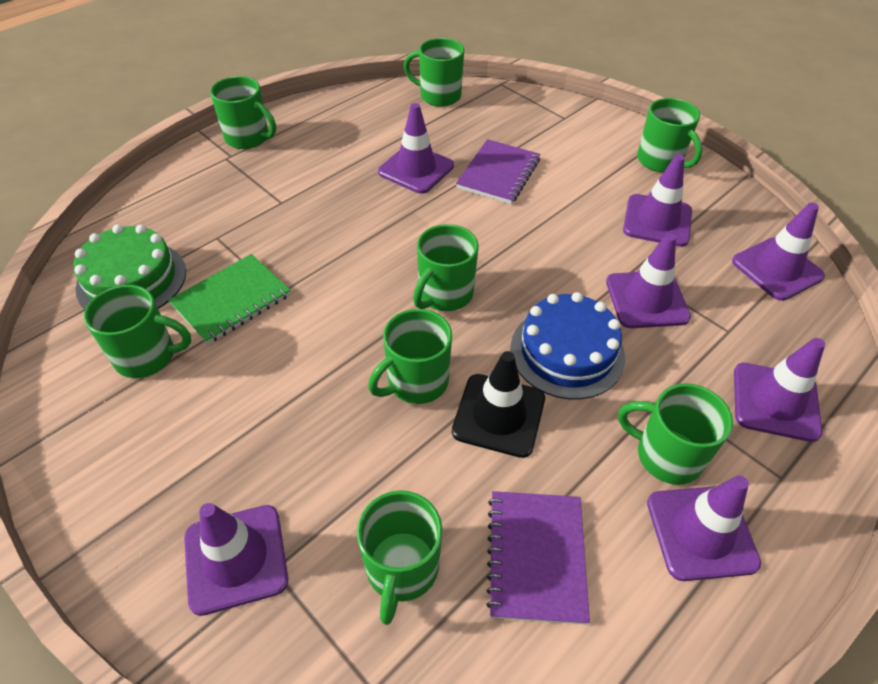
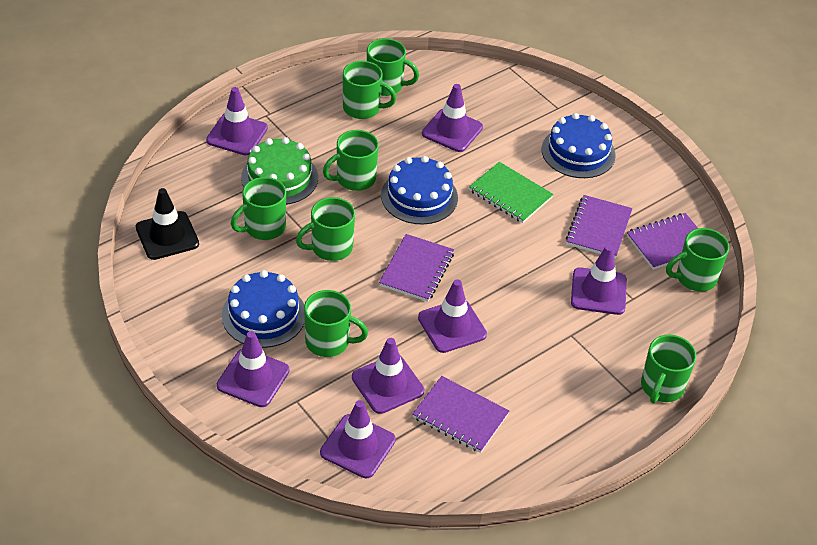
blue cake: [510,292,625,400] = 1 -> [222,270,305,348] [381,156,458,224] [542,113,616,178] = 3
purple notebook: [456,139,540,204] [486,491,590,625] = 2 -> [379,234,454,302] [412,376,509,453] [566,195,632,258] [627,213,698,270] = 4

